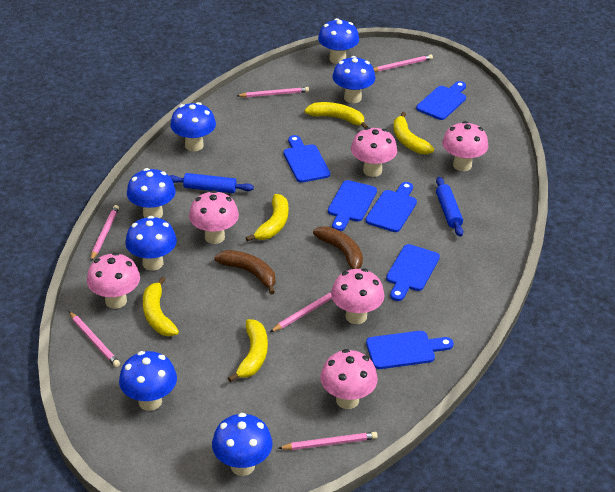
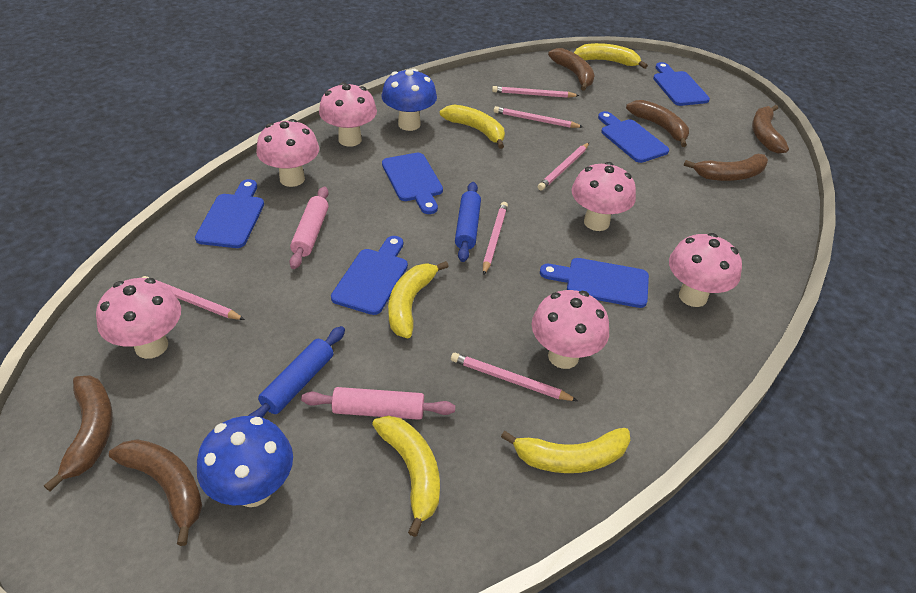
blue mushroom: [119,351,177,411] [125,216,177,271] [127,168,176,218] [170,102,216,151] [212,413,273,476] [318,18,359,64] [332,56,375,103] = 7 -> [197,416,293,507] [381,69,437,131] = 2
brown banana: [214,250,275,294] [313,227,363,269] = 2 -> [44,375,113,492] [109,439,202,546] [548,48,594,91] [626,100,689,147] [684,154,768,181] [752,105,789,153] = 6
pink rolling pin: none = 0 -> [289,187,329,269] [301,387,455,420] = 2

